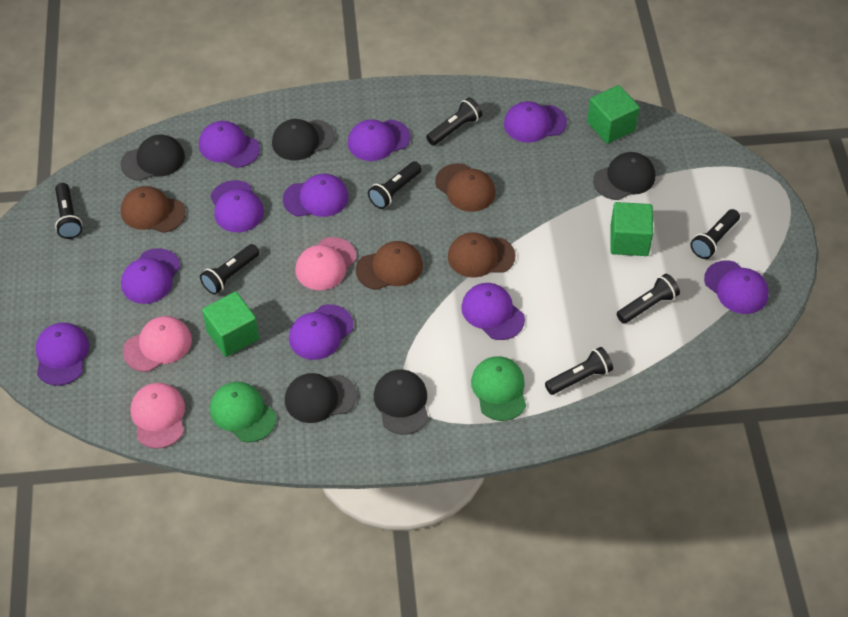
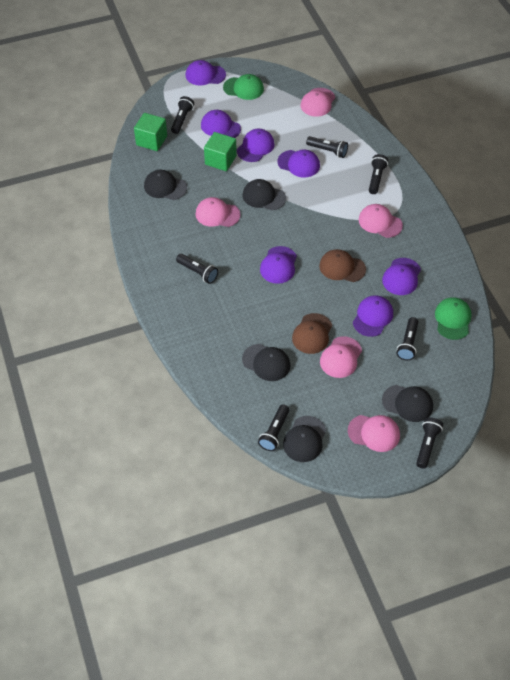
brown cap: [121,186,186,233] [356,241,423,290] [435,163,496,212] [448,232,516,278] = 4 -> [292,313,332,354] [319,249,366,282] = 2
green cube: [202,291,259,357] [587,85,640,144] [610,202,653,256] = 3 -> [134,113,167,151] [204,132,237,171] = 2
pink cap: [123,316,192,372] [131,383,185,449] [295,237,356,290] = 3 -> [195,197,241,227] [301,88,335,117] [320,336,362,378] [348,415,400,452] [359,204,403,238] = 5
purple cap: [36,323,89,386] [121,248,180,304] [199,121,260,168] [211,180,264,232] [283,174,349,217] [289,304,354,360] [348,119,411,161] [461,283,525,340] [504,101,567,143] [704,260,769,314] = 10 -> [186,60,226,86] [201,110,241,138] [237,129,274,162] [260,246,297,284] [278,150,320,177] [353,295,393,337] [382,258,421,295] = 7

